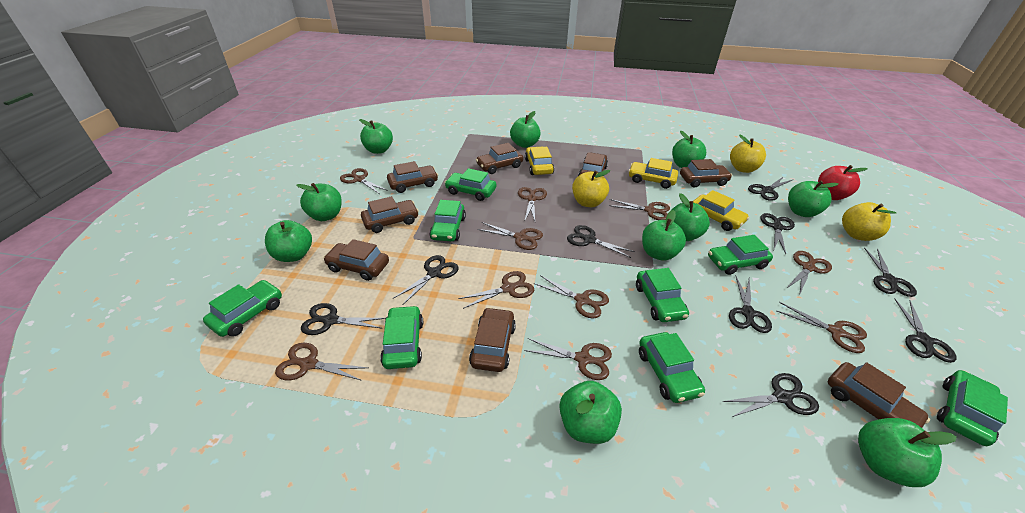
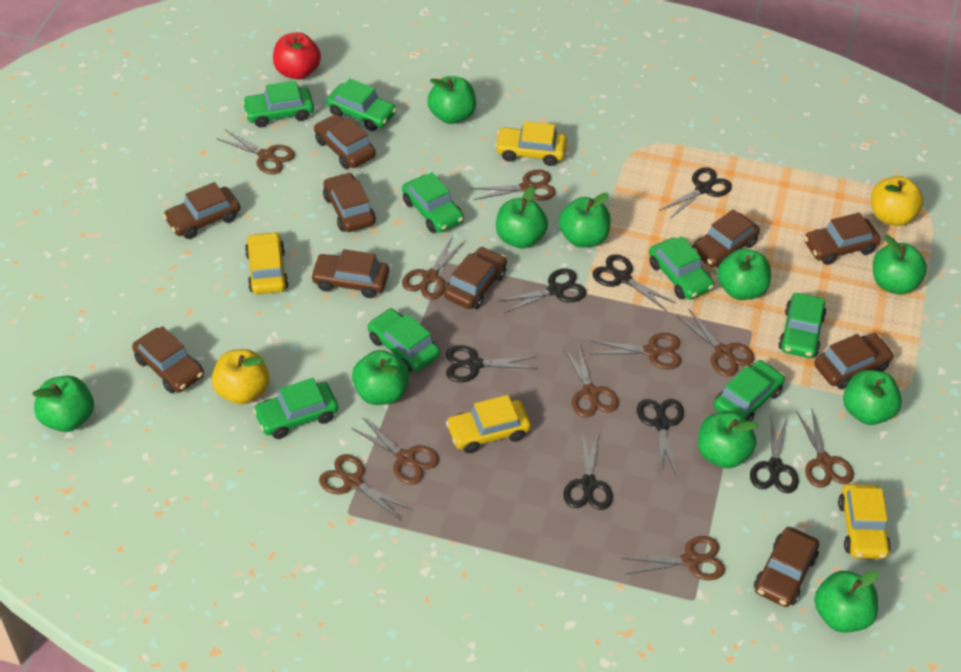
black scissors: [301,303,386,335] [393,255,459,304] [567,225,635,258] [723,373,819,417] [729,277,772,333] [748,176,792,201] [760,213,795,254] [864,247,917,297] [895,299,957,363] = 9 -> [446,345,538,382] [498,269,586,313] [563,431,613,510] [592,254,676,311] [637,399,684,477] [659,167,732,219] [750,415,799,493] = 7
brown car: [323,239,389,281] [361,196,419,233] [387,161,438,193] [469,307,516,372] [476,143,523,174] [578,152,608,177] [680,159,732,187] [828,362,930,428] = 8 -> [132,326,204,393] [163,182,240,239] [310,249,389,298] [314,114,376,169] [323,172,376,232] [444,247,507,309] [692,209,760,268] [754,527,819,607] [804,212,880,265] [814,333,894,389] = 10
yellow apple: [572,170,610,207] [730,135,766,173] [842,202,896,241] = 3 -> [212,349,269,404] [871,176,923,226] = 2
yellow car: [525,147,554,175] [628,158,678,189] [693,190,749,231] = 3 -> [245,232,289,294] [446,395,531,454] [495,121,567,166] [838,484,891,559] = 4

